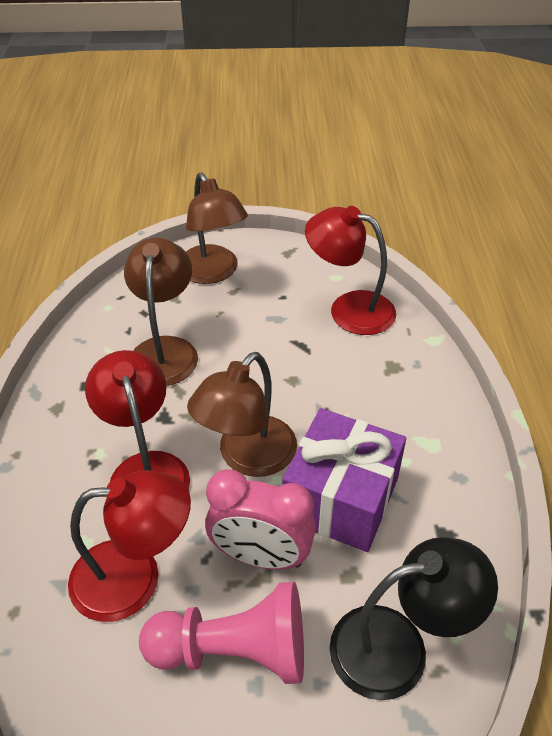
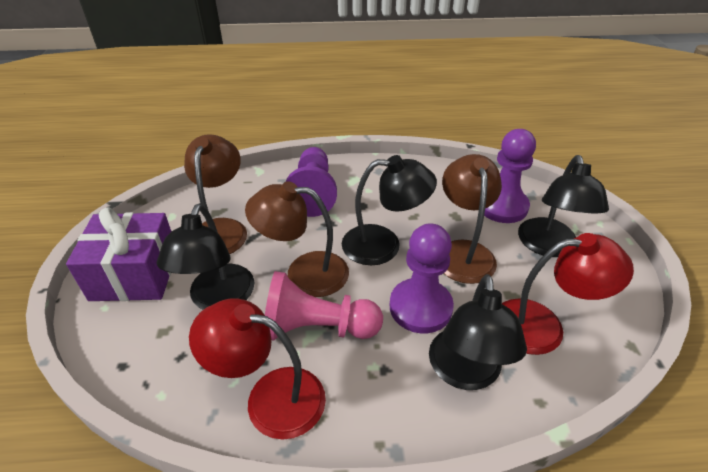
black lamp: [330,537,498,700] = 1 -> [156,203,254,310] [342,155,437,265] [429,274,527,390] [518,155,609,257] = 4
pink clock: [205,469,316,570] = 1 -> none = 0
purple pawn: none = 0 -> [285,147,337,217] [390,224,454,333] [484,129,536,223] = 3
red lamp: [68,470,191,622] [85,350,190,490] [305,206,396,335] = 3 -> [189,299,326,440] [502,233,634,355] = 2

